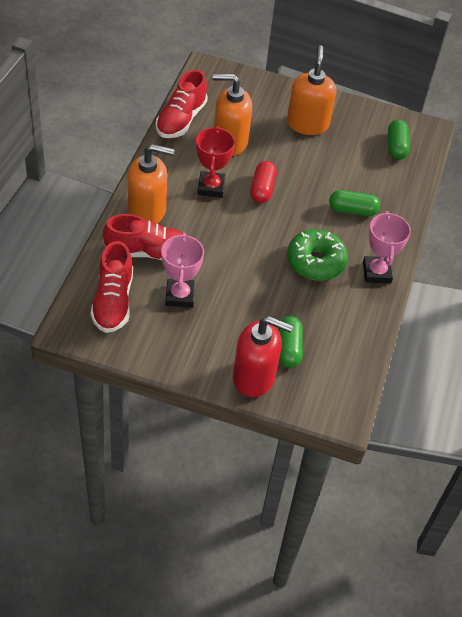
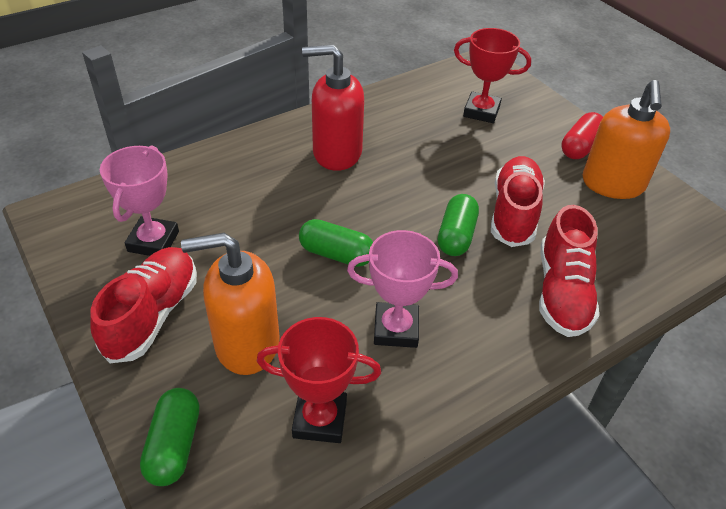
green donut: [287,229,348,281] = 1 -> none = 0
orange soap dispenser: [128,144,174,224] [213,74,252,156] [287,45,337,135] = 3 -> [181,233,280,375] [583,80,670,199] = 2
red trophy: [196,126,235,198] = 1 -> [257,317,381,443] [454,28,531,123] = 2

